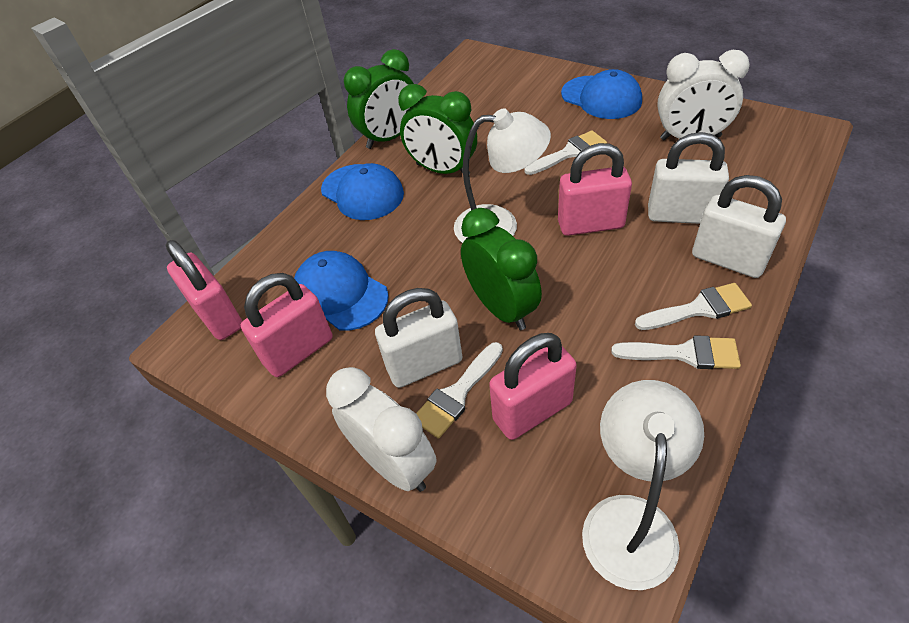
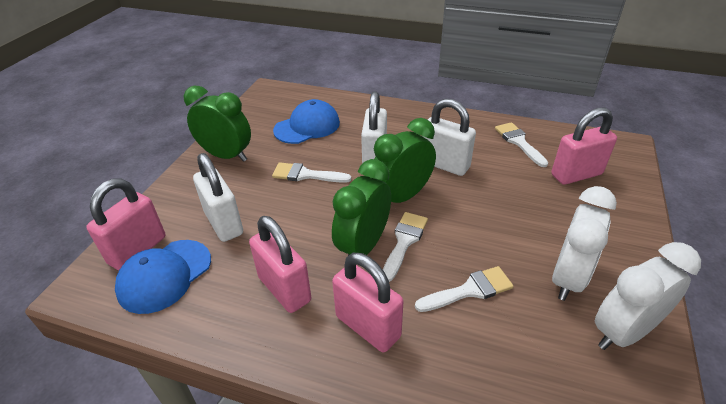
blue cap: [294,251,389,331] [321,163,404,220] [561,69,642,119] = 3 -> [115,240,211,314] [273,99,340,144] = 2
white lamp: [454,109,551,243] [582,380,704,590] = 2 -> none = 0

